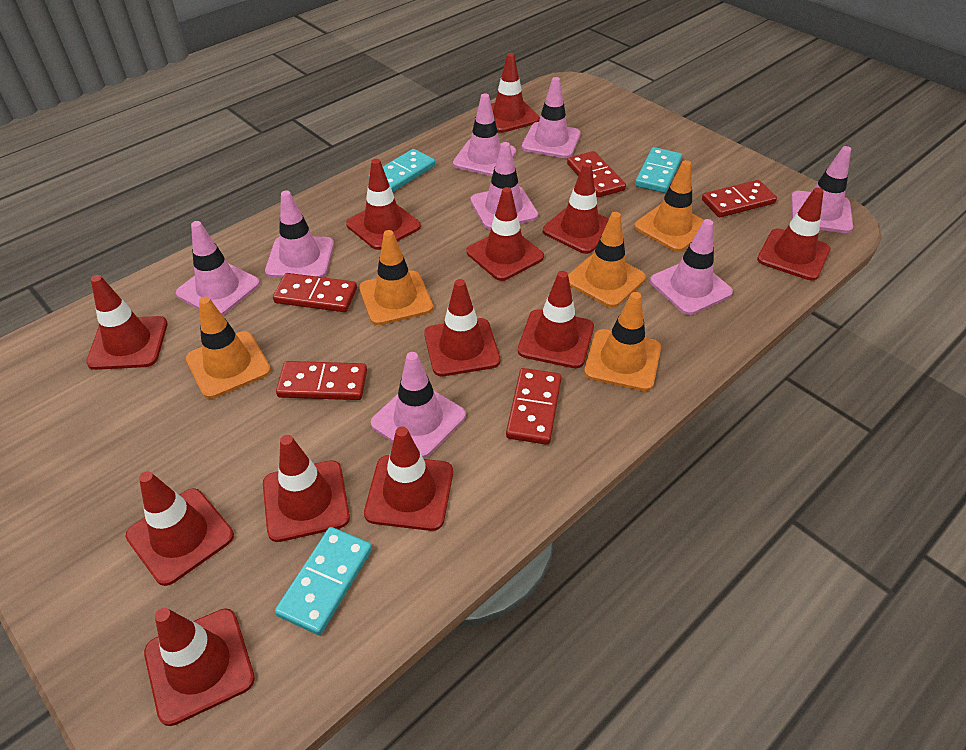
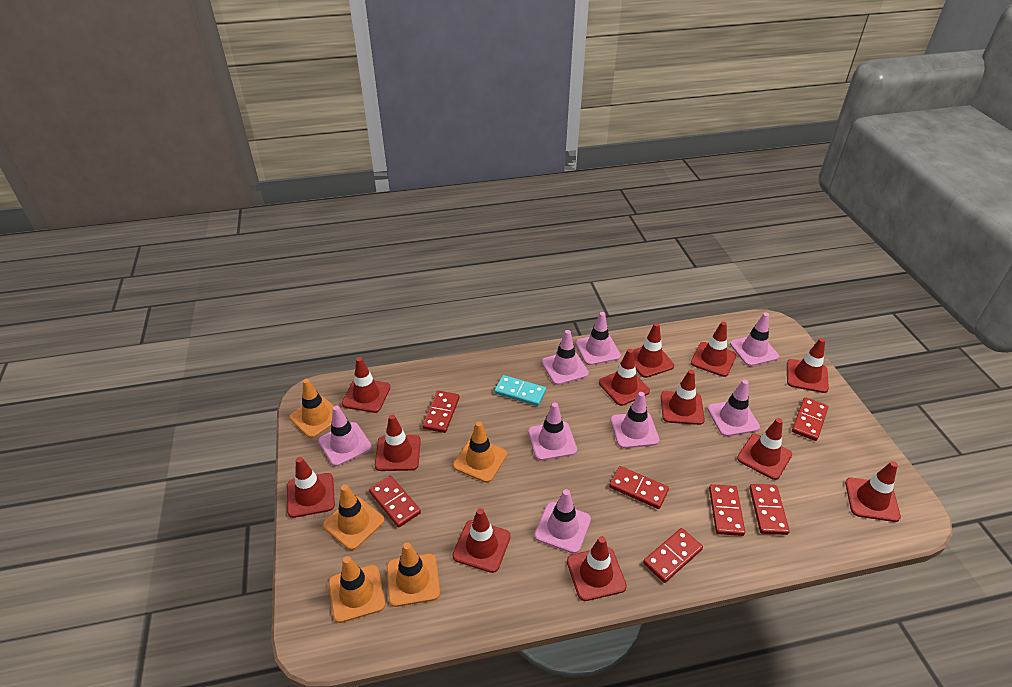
red domino: [273,273,357,312] [276,361,367,400] [506,368,562,445] [567,151,626,197] [702,180,777,217] = 5 -> [369,476,421,527] [422,391,460,433] [609,466,669,509] [643,528,703,583] [709,484,745,536] [749,484,790,535] [792,397,828,441] = 7
turquoise domino: [275,527,372,635] [369,149,435,192] [635,147,682,193] = 3 -> [494,375,546,406] = 1

